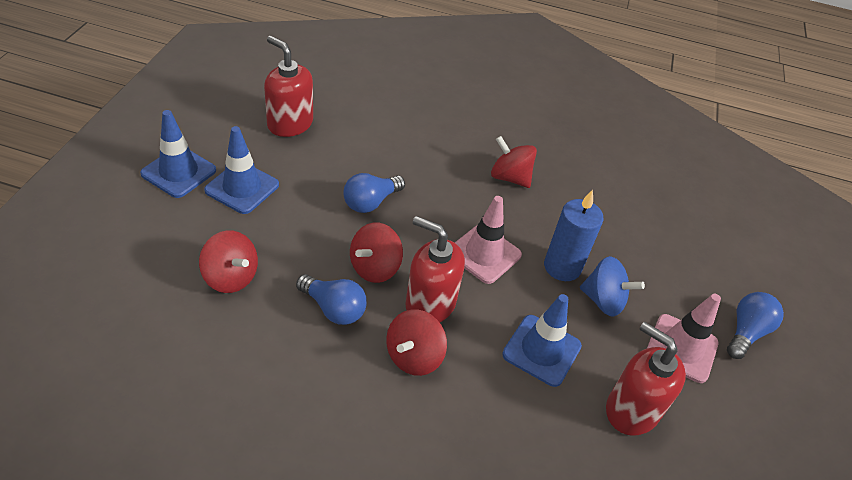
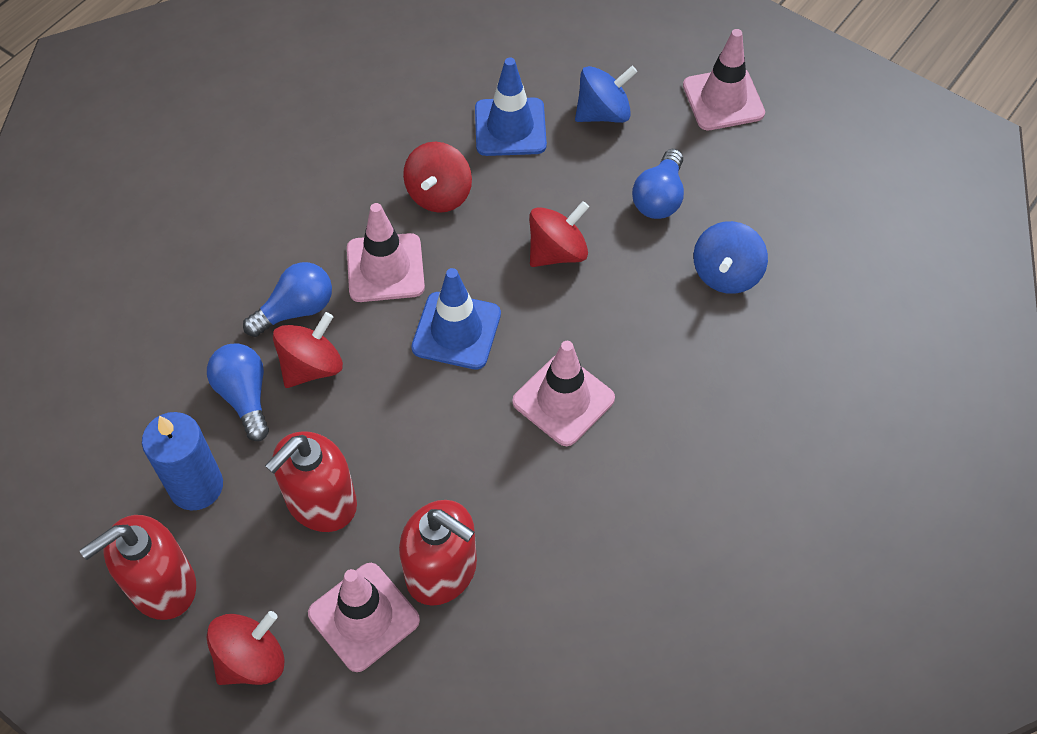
blue spinning top: [580,256,645,317] = 1 -> [575,66,637,123] [693,221,768,294] = 2
blue traffic cone: [140,110,216,198] [204,126,279,214] [502,294,582,387] = 3 -> [411,268,501,370] [475,58,547,156] = 2
pink traffic cone: [455,196,522,284] [647,294,721,383] = 2 -> [308,563,420,672] [347,203,425,302] [512,341,615,446] [683,29,765,130] = 4

